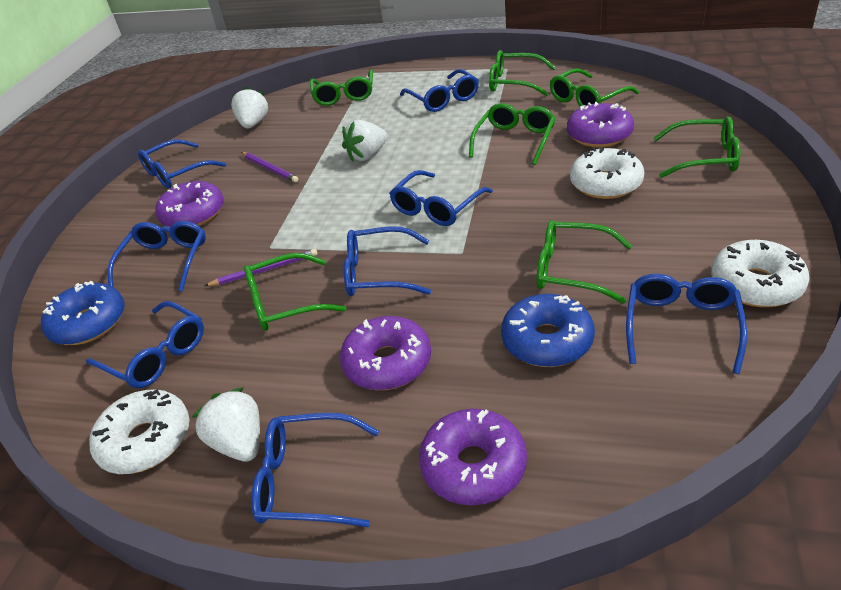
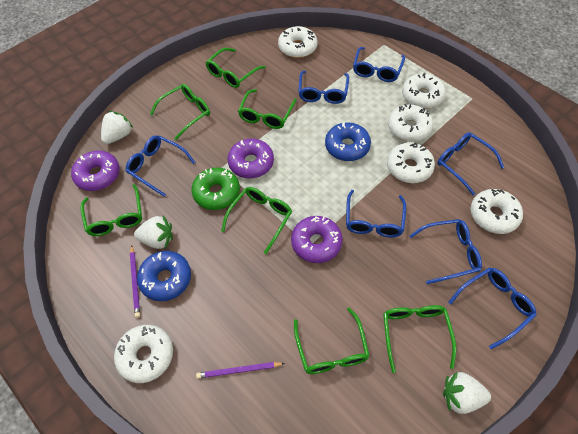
blue glasses: [86,301,204,388] [108,221,206,292] [138,139,226,189] [251,413,379,527] [344,227,431,296] [389,170,493,226] [400,69,479,112] [626,274,747,374] = 8 -> [125,135,196,197] [298,70,349,104] [346,190,406,238] [353,47,405,82] [409,219,482,284] [437,132,504,196] [448,267,537,349] = 7
green donut: none = 0 -> [191,167,240,210] = 1
purple donut: [155,181,224,227] [340,316,431,390] [419,409,527,505] [567,102,634,147] = 4 -> [71,151,120,191] [228,138,274,178] [291,216,343,263] = 3
white donut: [89,389,189,474] [570,147,645,199] [711,240,810,307] = 3 -> [114,325,173,383] [278,26,317,58] [387,143,435,183] [388,104,433,142] [402,73,446,109] [471,189,523,234] = 6

